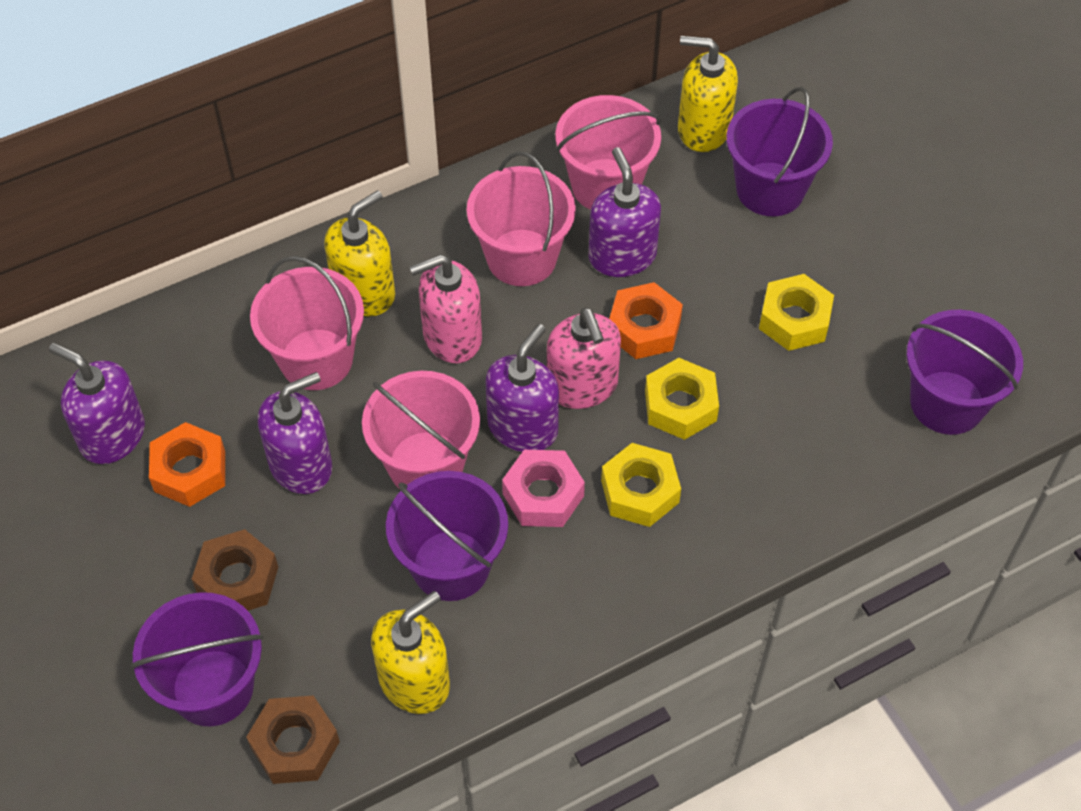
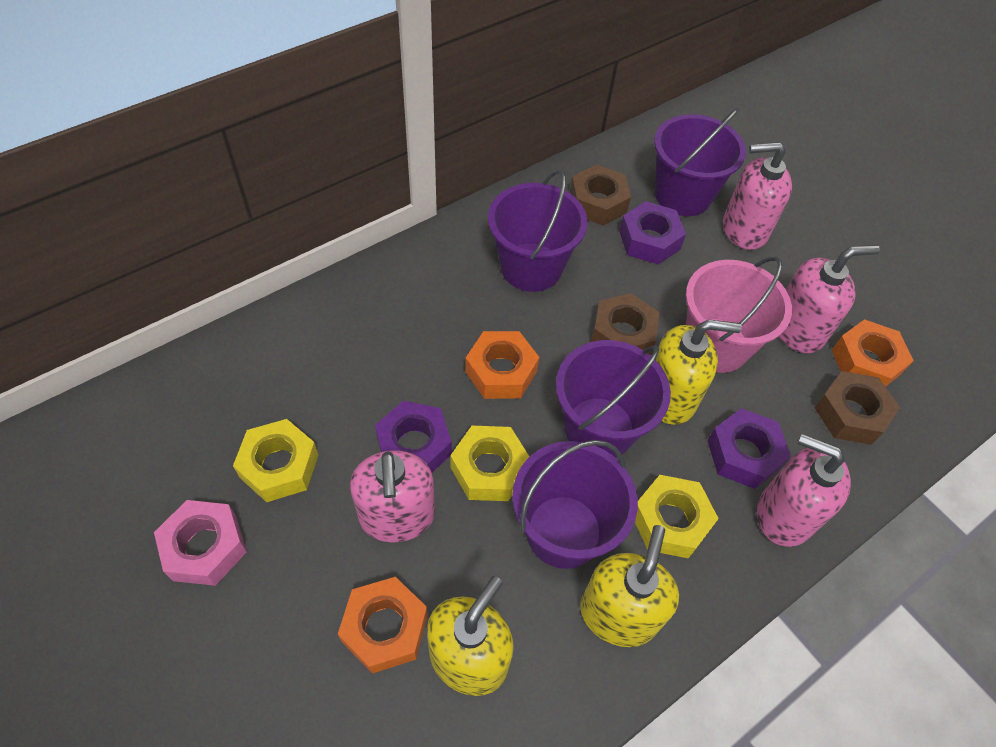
brown nut: [192,529,278,611] [246,695,340,784] = 2 -> [570,165,631,225] [591,293,660,355] [814,371,900,445] = 3
orange nut: [149,422,225,507] [609,282,683,359] = 2 -> [338,577,428,674] [465,331,539,399] [832,319,914,387] = 3
pink bucket: [250,256,364,390] [362,371,480,489] [467,151,576,286] [555,95,661,210] = 4 -> [686,256,792,373] = 1
pink soap dispenser: [410,254,482,363] [547,308,621,409] = 2 -> [350,450,435,542] [723,142,792,250] [757,434,851,547] [779,245,880,353] = 4
purple nut: none = 0 -> [375,400,452,472] [619,201,686,265] [707,408,791,489] = 3
purple soap dispenser: [49,343,145,464] [258,372,332,494] [485,324,559,452] [588,147,661,277] = 4 -> none = 0

